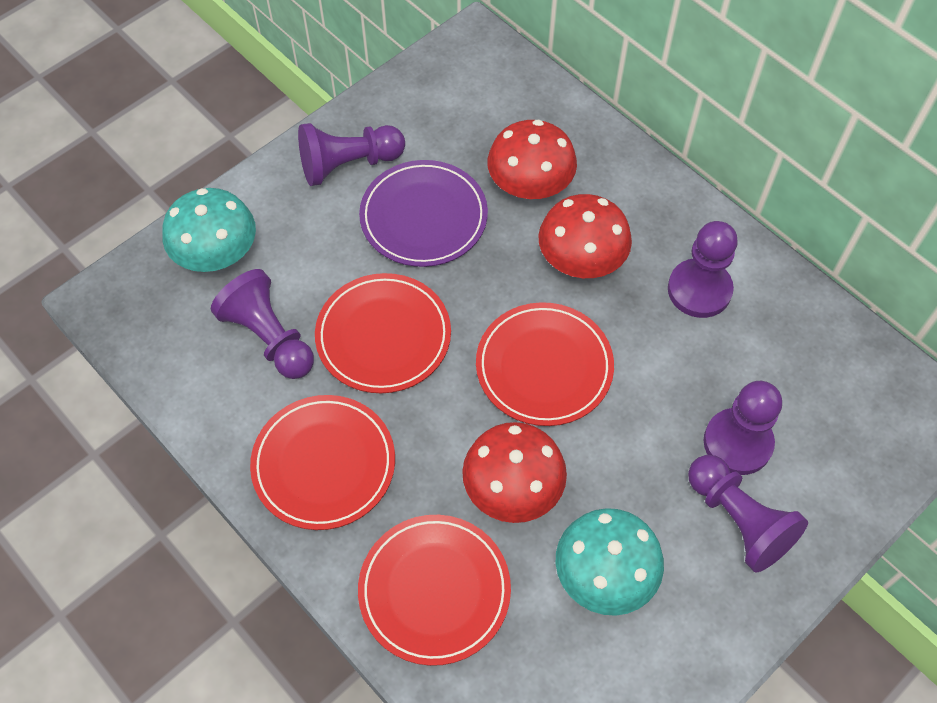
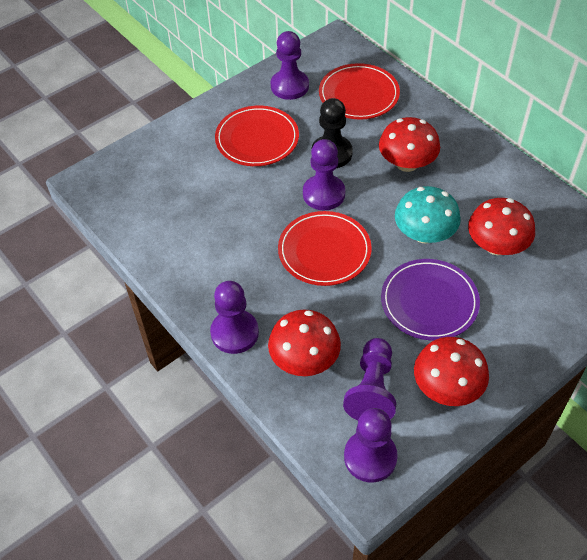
black pawn: none = 0 -> [311,98,353,168] = 1
red mushroom: [462,422,567,523] [487,120,577,199] [538,194,632,278] = 3 -> [268,310,341,376] [379,117,440,172] [414,337,489,406] [468,198,535,255] = 4
red plate: [250,395,395,530] [315,273,451,393] [358,515,511,666] [476,302,614,426] = 4 -> [215,106,299,166] [278,211,372,286] [319,63,400,119] = 3
turquoise mushroom: [162,188,256,272] [556,508,664,616] = 2 -> [395,186,461,244] = 1

